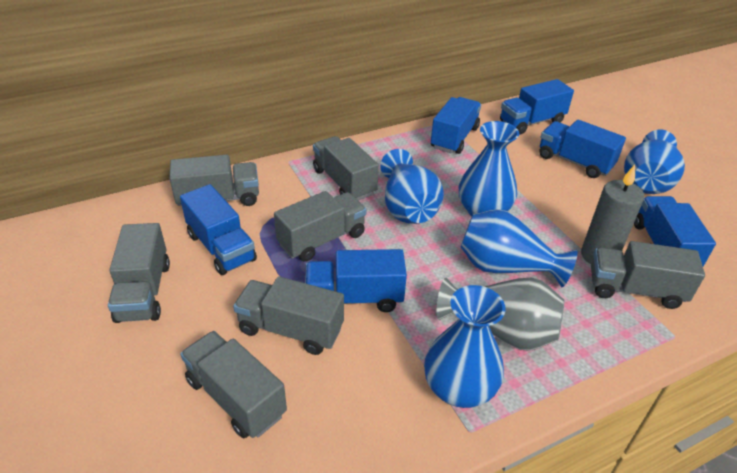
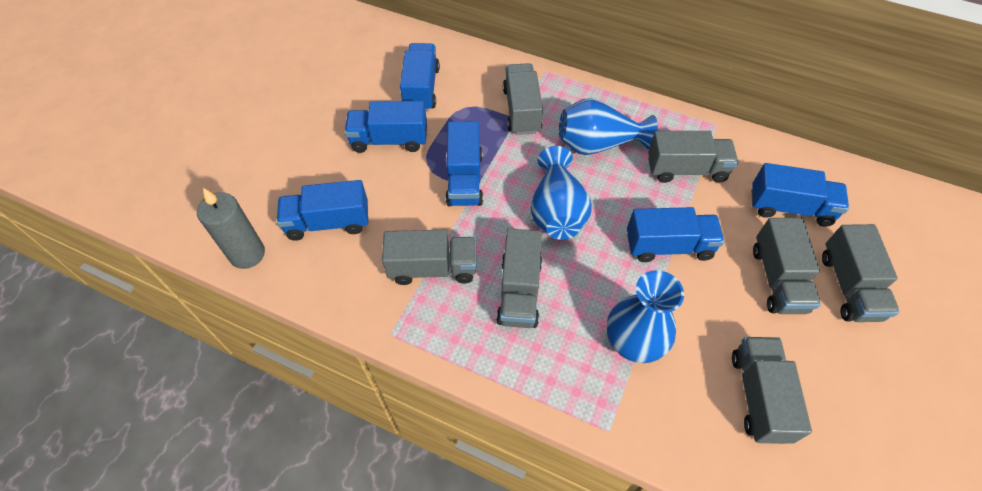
blue vase: [380,149,444,224] [424,285,505,408] [459,121,519,216] [461,209,578,287] [624,129,685,194] = 5 -> [530,146,592,240] [559,98,658,155] [607,270,684,363] = 3
grey vase: [437,278,565,351] = 1 -> none = 0

